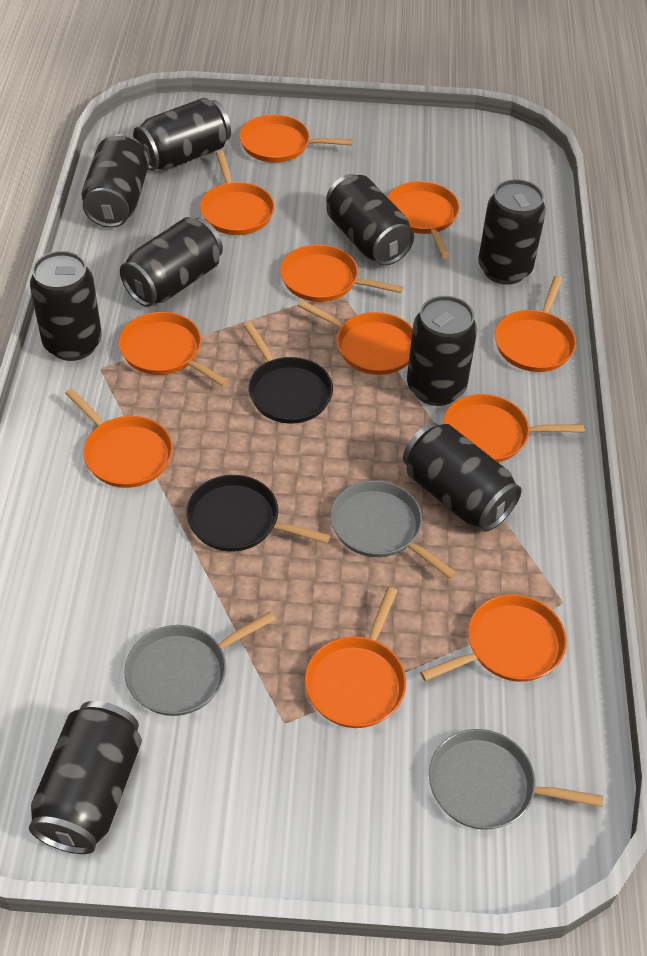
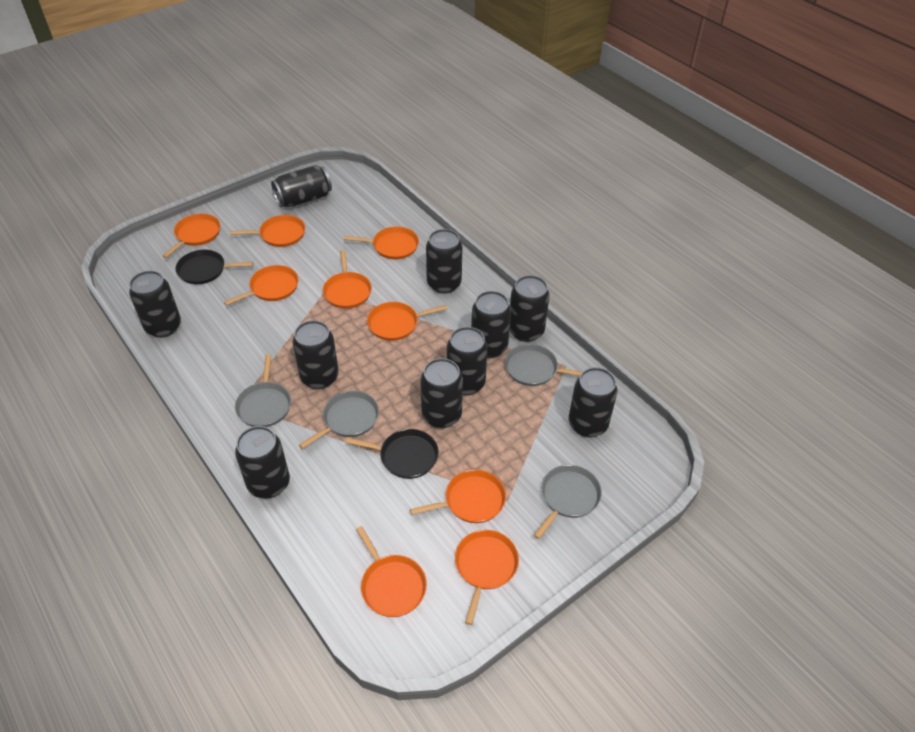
black can: [29,701,142,854] [30,251,102,361] [81,134,149,228] [120,217,223,307] [133,98,231,171] [326,174,414,266] [403,423,522,531] [407,296,477,406] [478,179,546,285] = 9 -> [129,271,181,338] [235,426,290,499] [271,165,332,207] [293,320,339,389] [420,358,463,428] [426,229,462,294] [447,327,488,396] [471,291,511,358] [510,275,550,342] [569,367,618,438] = 10
grey pan: [124,611,276,716] [331,480,457,579] [429,729,603,830] = 3 -> [235,354,291,427] [299,391,379,449] [505,344,582,386] [534,465,602,539] = 4
orange pan: [65,388,173,488] [119,312,229,387] [200,151,275,235] [239,115,353,163] [280,244,404,302] [298,300,413,375] [305,587,406,728] [388,181,460,258] [420,594,567,682] [443,394,584,462] [495,276,576,372] = 11 -> [162,214,220,258] [224,265,298,306] [230,215,305,247] [323,250,372,309] [344,226,419,259] [356,526,427,617] [367,302,447,341] [410,470,506,523] [455,530,519,625] = 9

